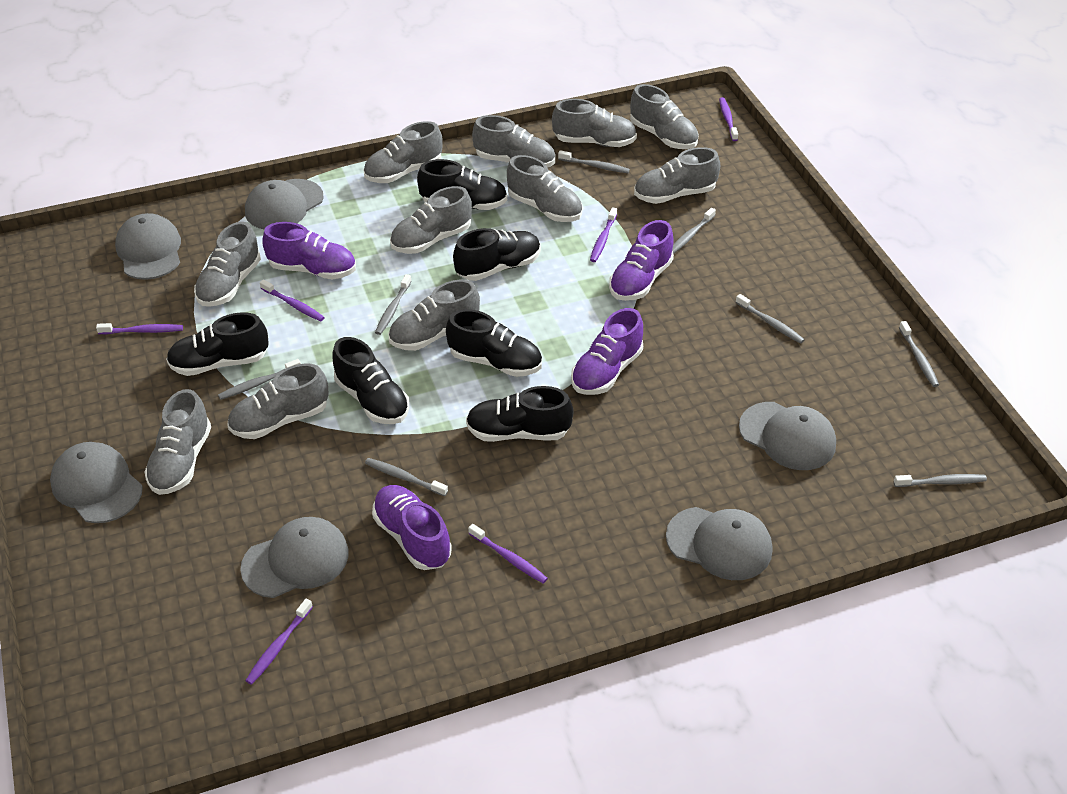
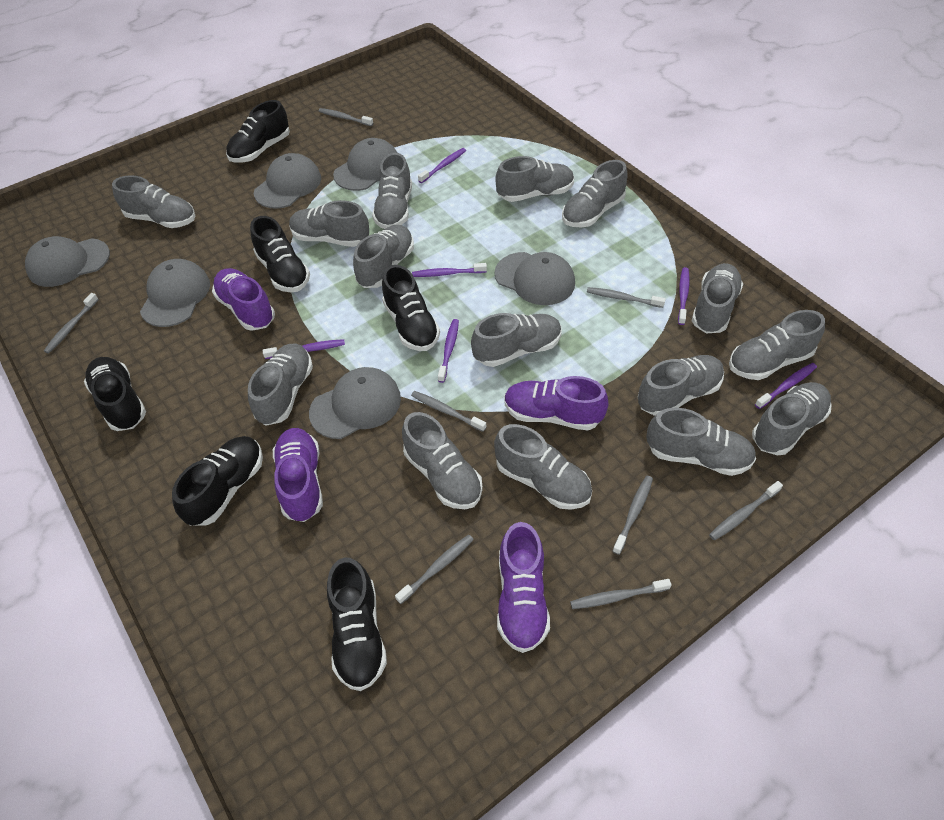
grey shoe: [144,389,211,495] [194,222,261,307] [227,363,329,439] [363,121,443,183] [389,280,480,351] [390,186,472,254] [472,115,555,168] [507,155,582,222] [552,99,637,147] [630,84,699,149] [634,147,720,204] = 11 -> [112,175,195,228] [248,344,313,426] [289,200,369,247] [353,225,414,288] [372,153,412,229] [402,412,483,509] [471,313,562,367] [494,424,592,510] [495,156,574,202] [562,160,628,228] [638,355,724,416] [646,408,756,476] [692,263,743,333] [729,310,825,380] [752,382,832,455] = 15

